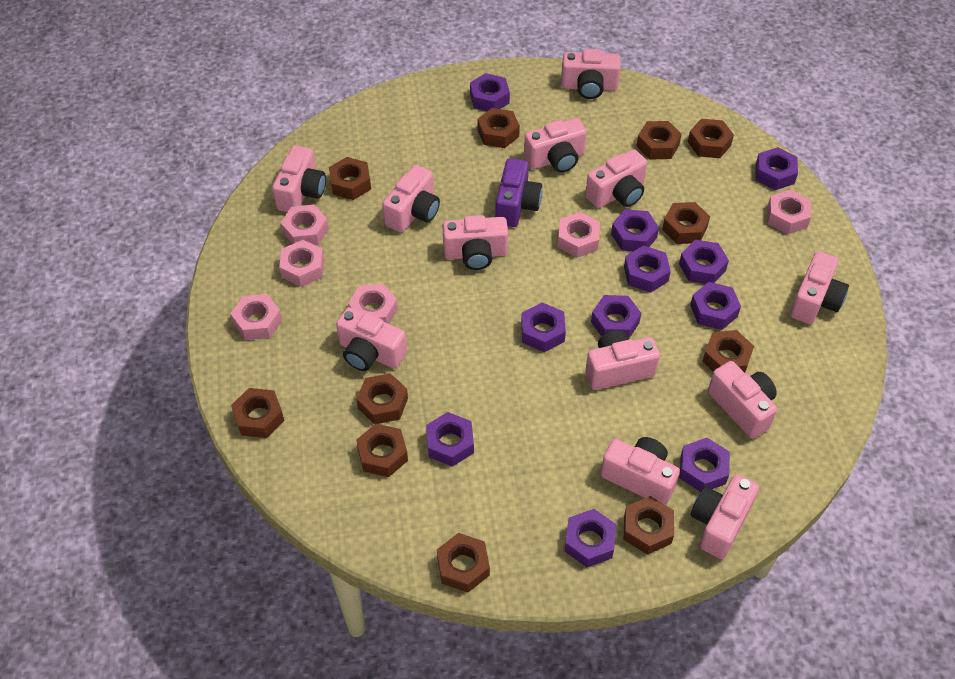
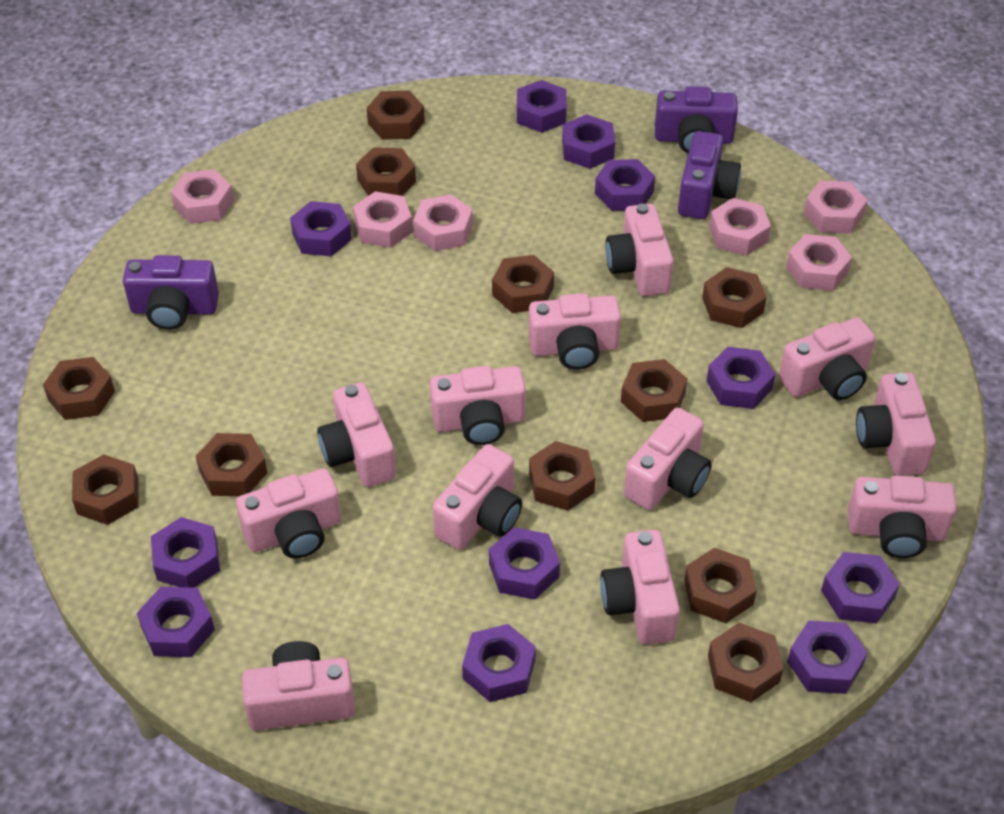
purple camera: [495,158,542,227] = 1 -> [123,255,219,330] [655,86,738,153] [678,131,741,219] = 3

